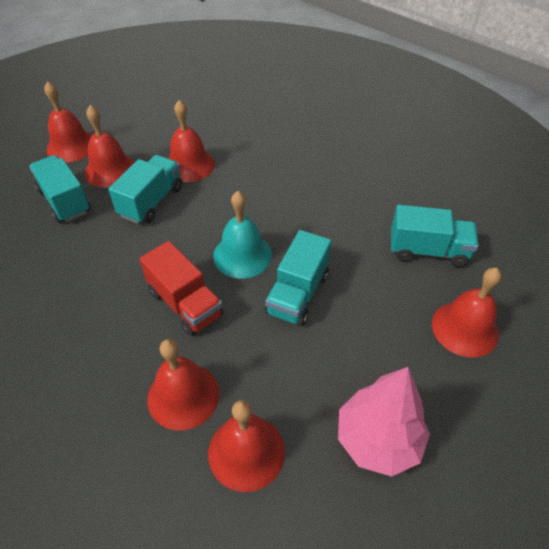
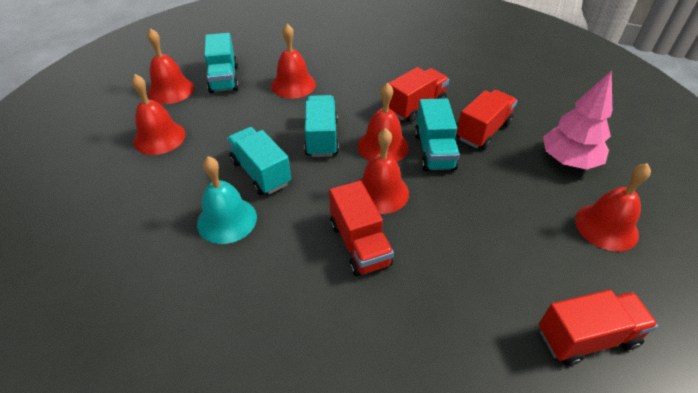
red truck: [139,241,224,336] = 1 -> [329,181,394,276] [389,67,449,122] [456,90,517,149] [539,290,658,366] = 4

